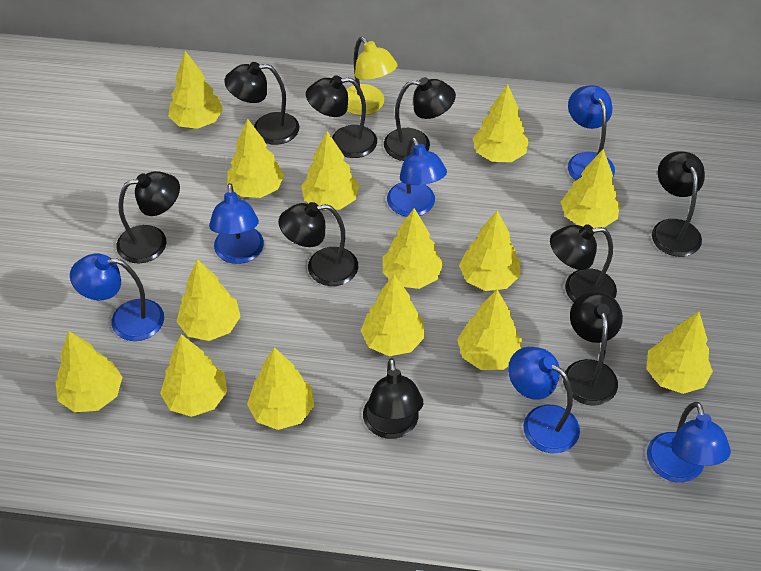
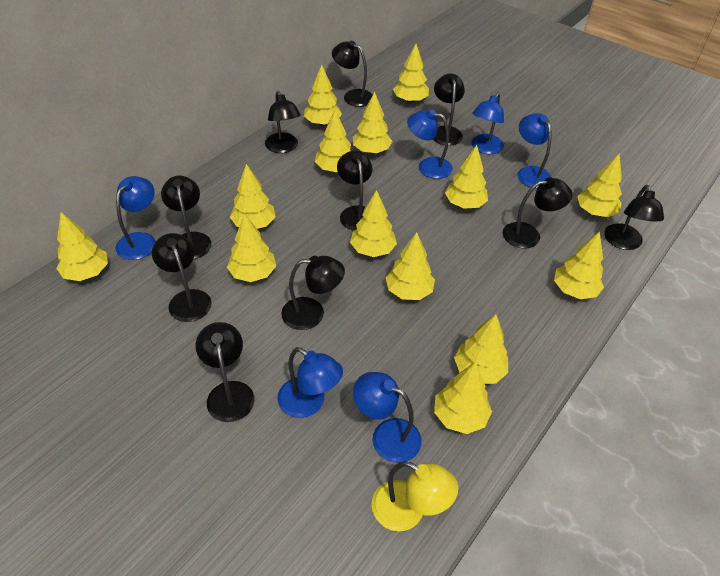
black lamp: [116,171,180,263] [224,62,299,145] [279,202,358,286] [306,75,377,158] [363,358,423,439] [384,77,456,161] [550,224,617,302] [563,291,623,406] [652,152,705,257] = 9 -> [152,233,212,322] [161,175,211,259] [195,322,255,422] [265,91,301,153] [281,256,345,330] [332,41,373,107] [337,150,373,231] [433,73,465,146] [503,177,572,248] [604,185,664,250] = 10

